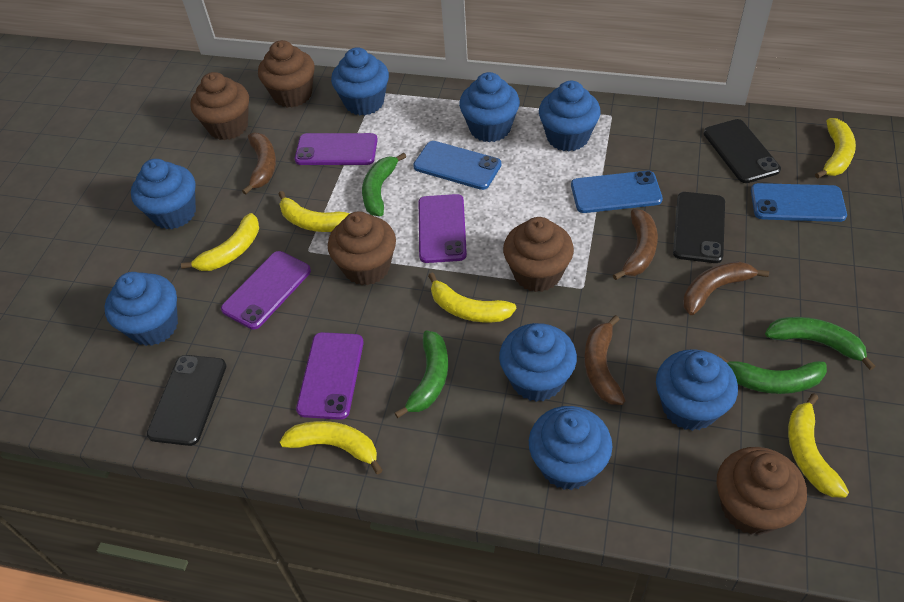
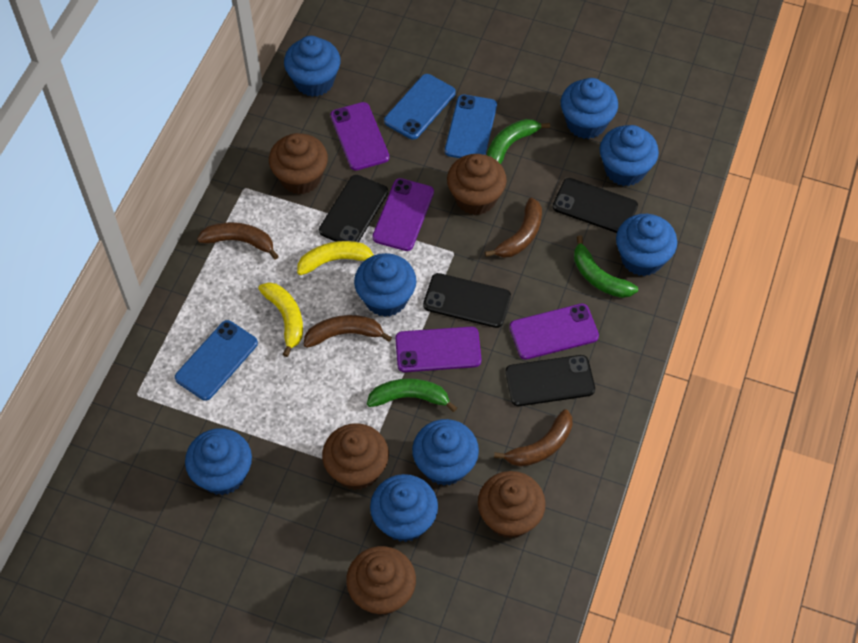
black phone: [147,355,226,446] [673,192,725,263] [704,119,781,183] = 3 -> [319,175,388,242] [423,273,511,328] [506,355,595,406] [553,178,638,233] = 4
green banana: [362,153,406,216] [395,331,448,418] [718,355,827,394] [765,317,876,370] = 4 -> [367,379,457,412] [487,119,550,164] [574,235,638,298] = 3
yellow banana: [181,213,259,271] [278,191,350,232] [280,421,383,474] [428,272,516,322] [788,394,849,498] [815,118,856,179] = 6 -> [258,282,303,357] [297,241,373,275] = 2

